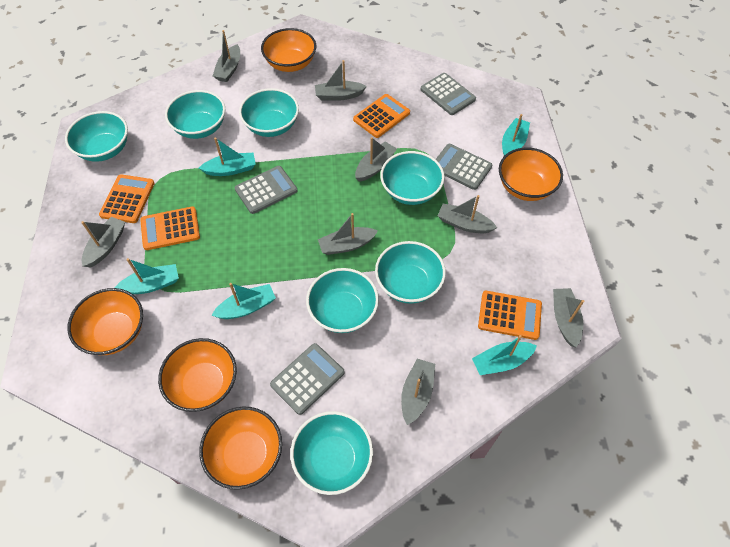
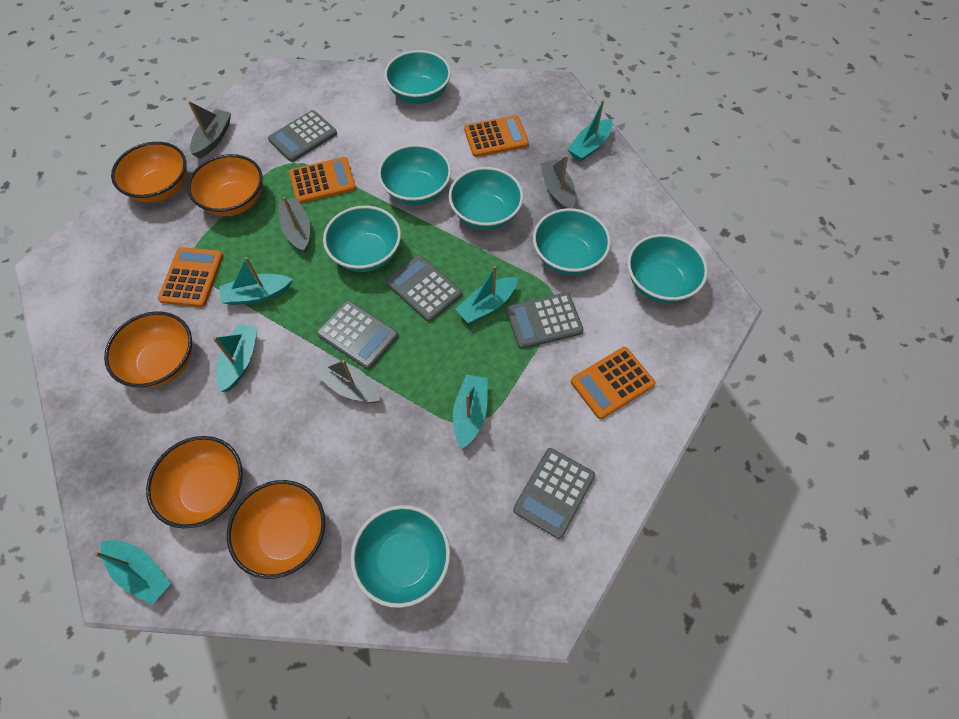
grey boat: [81,217,125,268] [213,30,240,82] [315,60,367,101] [318,213,378,255] [355,137,397,182] [401,359,435,425] [438,195,497,233] [553,288,584,347] = 8 -> [188,101,231,159] [278,197,310,253] [312,355,380,403] [540,155,576,209] = 4
grey calculator: [235,166,297,214] [270,343,345,415] [420,73,476,115] [436,144,492,190] = 4 -> [268,110,337,162] [317,301,398,369] [386,255,462,322] [506,292,584,349] [513,448,595,539] = 5
turquoise boat: [115,258,179,294] [199,137,256,176] [211,283,276,319] [472,335,537,375] [502,114,530,156] = 5 -> [94,540,171,605] [213,324,258,392] [219,257,293,305] [453,375,488,449] [455,266,518,323] [567,100,613,162] = 6

